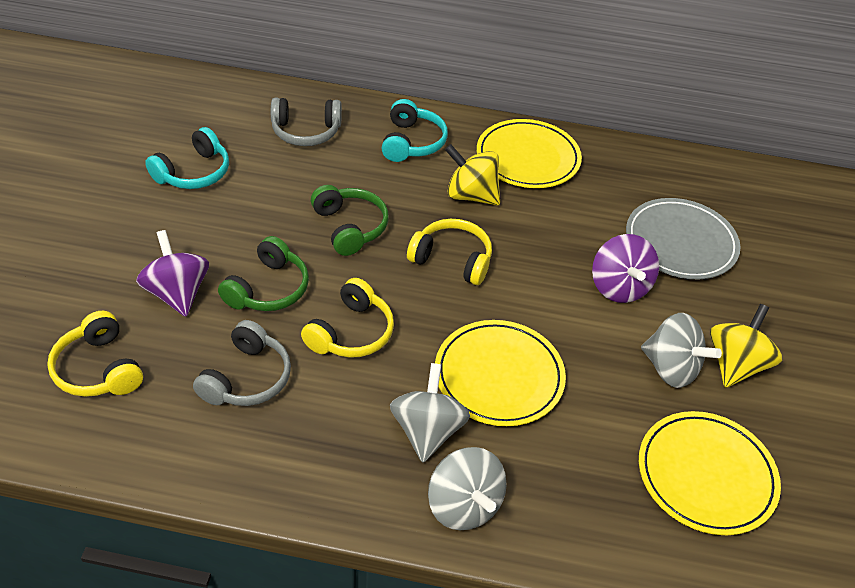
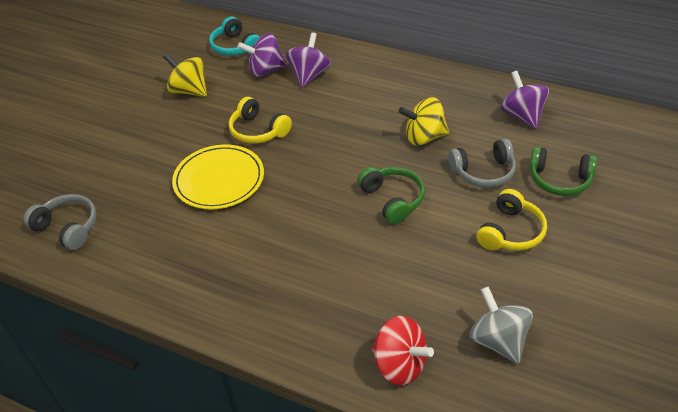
grey plate: [626,198,741,279] = 1 -> none = 0
grey spinning top: [390,363,470,463] [428,447,507,530] [641,313,722,388] = 3 -> [470,287,533,364] = 1
purple spinning top: [136,230,209,317] [592,234,659,303] = 2 -> [238,33,287,77] [286,32,331,87] [500,71,549,129] = 3
red spinning top: none = 0 -> [371,316,434,386] = 1
turquoise headphones: [145,127,229,189] [382,99,448,162] = 2 -> [209,16,260,56] = 1
yellow headphones: [47,311,143,397] [301,278,394,358] [407,219,492,285] = 3 -> [229,97,292,144] [477,189,547,251] = 2
yellow plate: [435,320,566,426] [477,119,582,188] [639,411,781,535] = 3 -> [172,144,264,210] = 1

